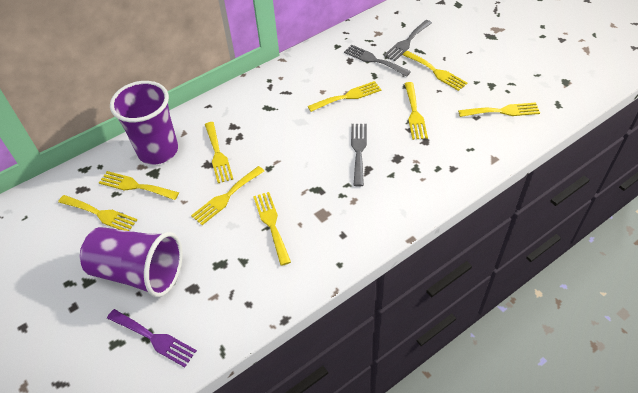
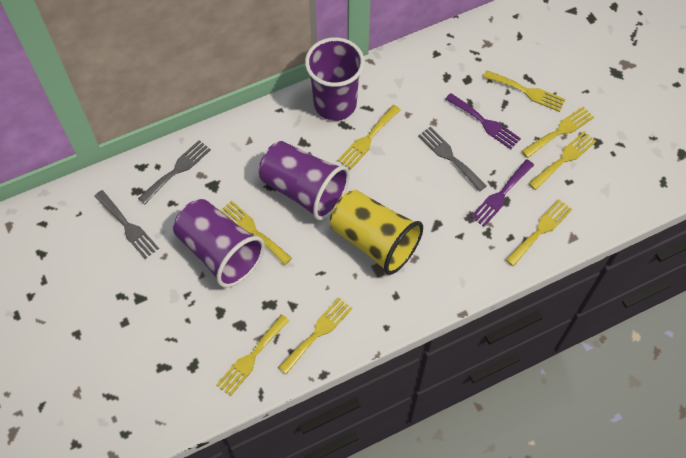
purple cup: [80,227,183,297] [110,81,178,164] = 2 -> [173,199,265,288] [259,141,350,221] [305,37,365,121] = 3
purple fork: [107,309,197,367] = 1 -> [445,93,521,149] [471,159,534,227] = 2
yellow cup: none = 0 -> [330,190,423,275] = 1
yellow fork: [58,195,137,231] [99,171,179,200] [191,166,264,225] [205,122,233,183] [253,192,291,266] [308,81,381,112] [403,51,467,91] [404,82,428,140] [458,103,540,117] = 9 -> [216,314,289,396] [220,200,292,265] [278,298,352,374] [338,105,401,170] [483,70,566,112] [505,199,572,266] [522,106,594,158] [528,131,596,190] = 8

